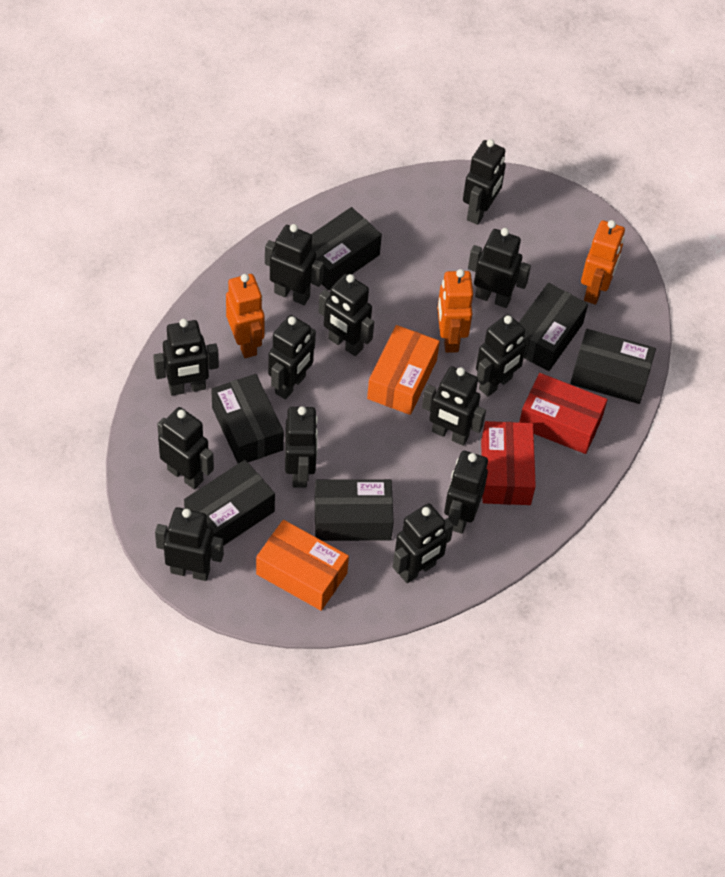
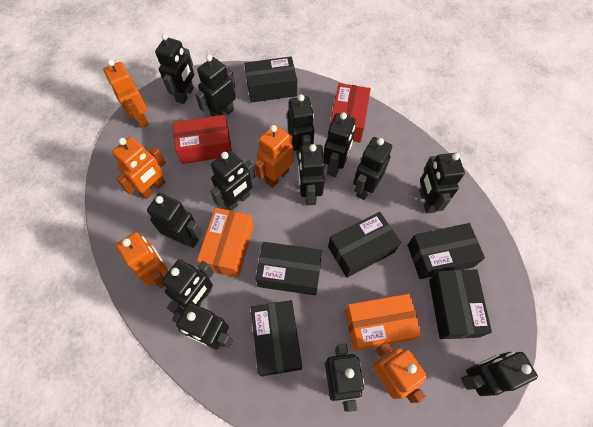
orange robot: [226,274,265,358] [437,269,473,353] [581,220,625,305] = 3 -> [103,59,149,128] [112,137,166,199] [116,232,169,288] [254,124,293,188] [372,341,427,403] = 5

